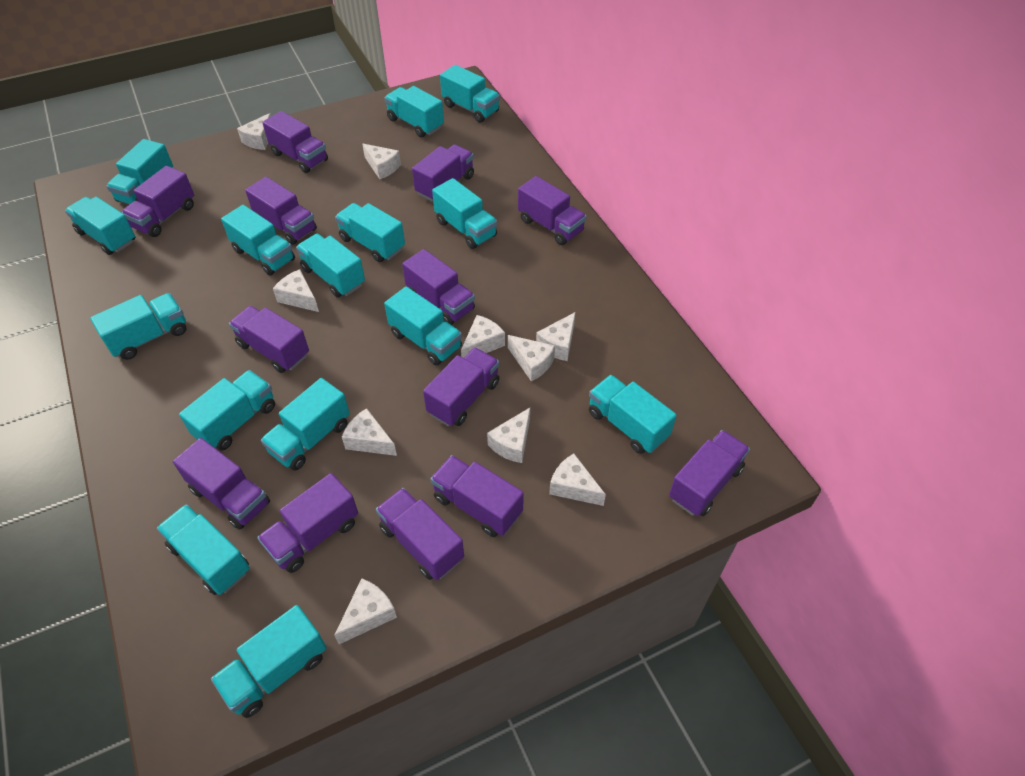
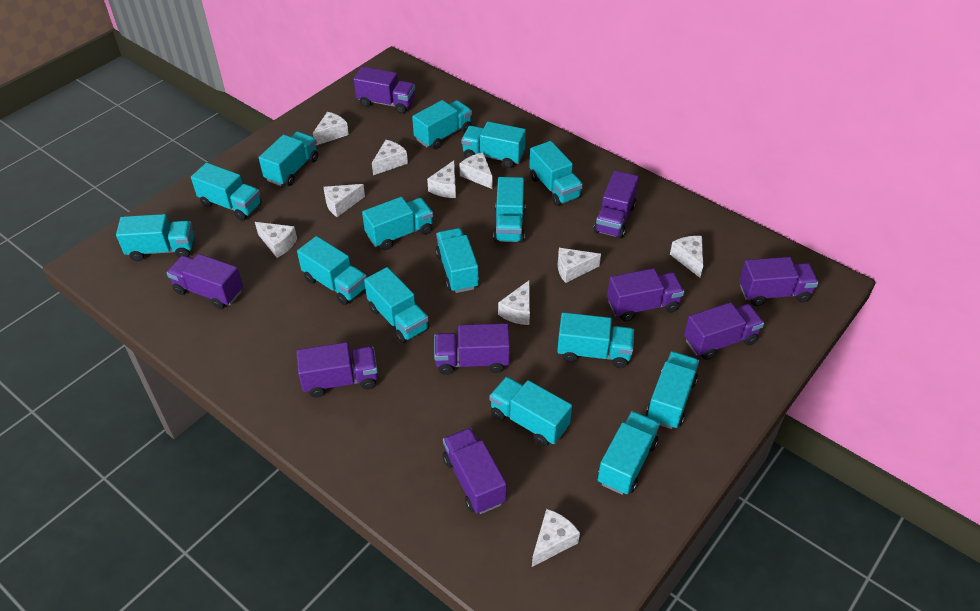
purple truck: [121,166,194,237] [173,438,270,530] [229,306,309,373] [245,177,317,245] [257,473,358,573] [262,111,328,173] [376,488,464,580] [402,249,475,325] [412,145,474,201] [423,347,499,426] [430,455,524,537] [518,176,586,245] [669,430,750,516] = 13 -> [167,254,243,309] [296,342,378,398] [354,67,415,114] [434,323,510,375] [443,428,507,514] [594,171,639,239] [607,268,684,321] [684,302,764,360] [739,257,818,306] = 9

